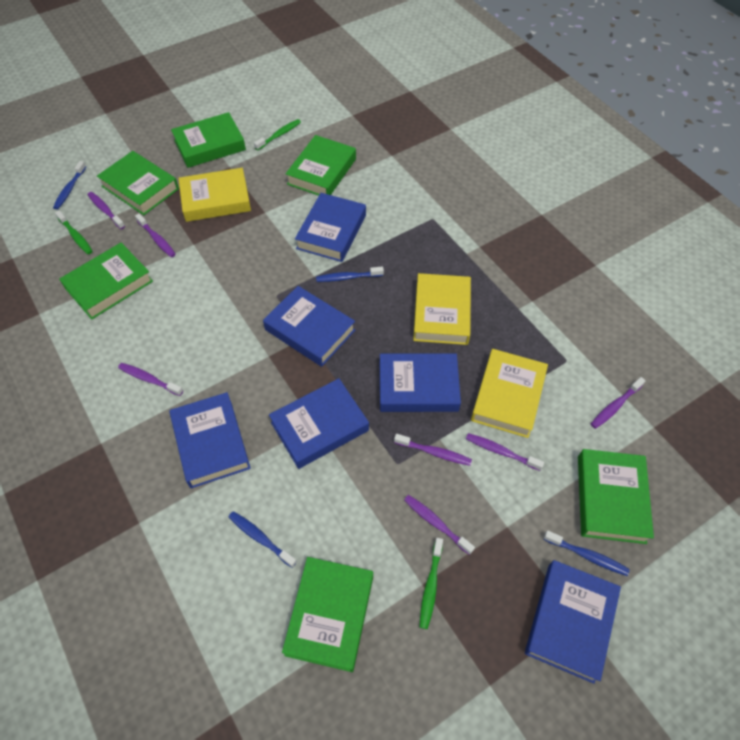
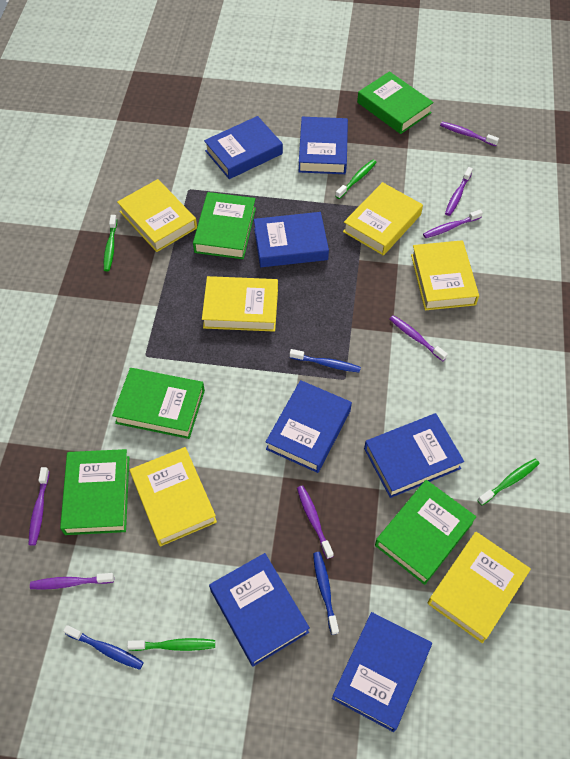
blue book: [169,392,251,488] [263,286,355,367] [269,378,369,469] [295,193,366,262] [380,354,461,412] [525,560,621,684] = 6 -> [204,116,283,179] [209,553,310,667] [254,212,329,267] [266,380,352,473] [298,117,348,174] [332,612,432,732] [364,413,464,498] = 7
blue toothbrush: [53,161,86,210] [229,511,297,568] [316,267,384,282] [543,530,630,576] = 4 -> [63,625,144,670] [290,349,361,373] [313,552,339,635] = 3
green book: [59,243,153,319] [97,151,179,215] [171,112,246,168] [282,557,373,672] [286,135,356,196] [578,449,654,544] = 6 -> [60,449,130,535] [112,368,205,439] [193,192,256,259] [357,71,434,134] [375,480,476,585] = 5
green toothbrush: [55,210,93,254] [254,119,301,151] [419,538,443,629] = 3 -> [104,215,117,271] [127,638,215,651] [336,160,377,199] [477,459,540,505] = 4
yellow book: [179,168,251,222] [413,273,471,345] [471,349,548,438] = 3 -> [117,179,197,252] [130,447,217,547] [202,276,278,332] [343,182,423,256] [411,240,479,310] [428,532,531,643] = 6

